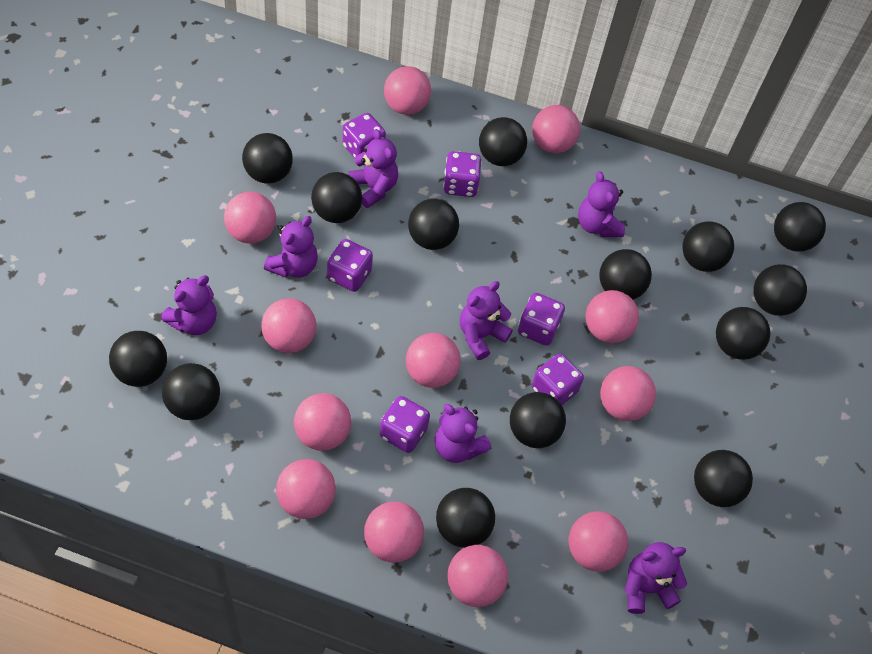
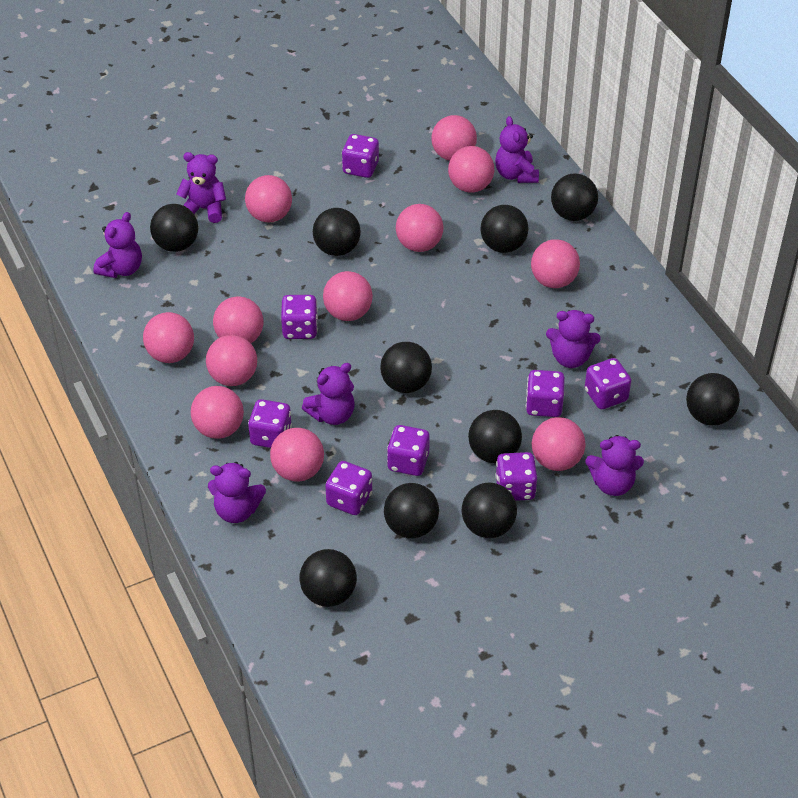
black ball: [109,331,167,387] [162,363,220,420] [242,133,293,184] [311,172,362,223] [408,199,459,250] [436,488,495,548] [479,117,527,166] [510,392,566,448] [599,249,652,300] [682,221,734,272] [694,450,753,507] [716,307,770,360] [754,264,807,316] [774,202,826,251] = 14 -> [150,204,198,252] [299,549,357,607] [313,208,361,256] [380,342,432,393] [384,483,439,538] [462,483,517,538] [468,410,522,463] [480,205,528,253] [551,173,598,221] [686,373,740,426] = 10
purple dice: [327,239,373,292] [343,113,386,157] [380,396,430,453] [443,151,482,197] [518,293,565,346] [532,354,584,405] = 6 -> [248,399,292,448] [281,295,318,339] [325,461,372,515] [342,134,379,178] [387,425,430,476] [495,452,537,501] [526,370,565,417] [585,358,631,409] = 8

